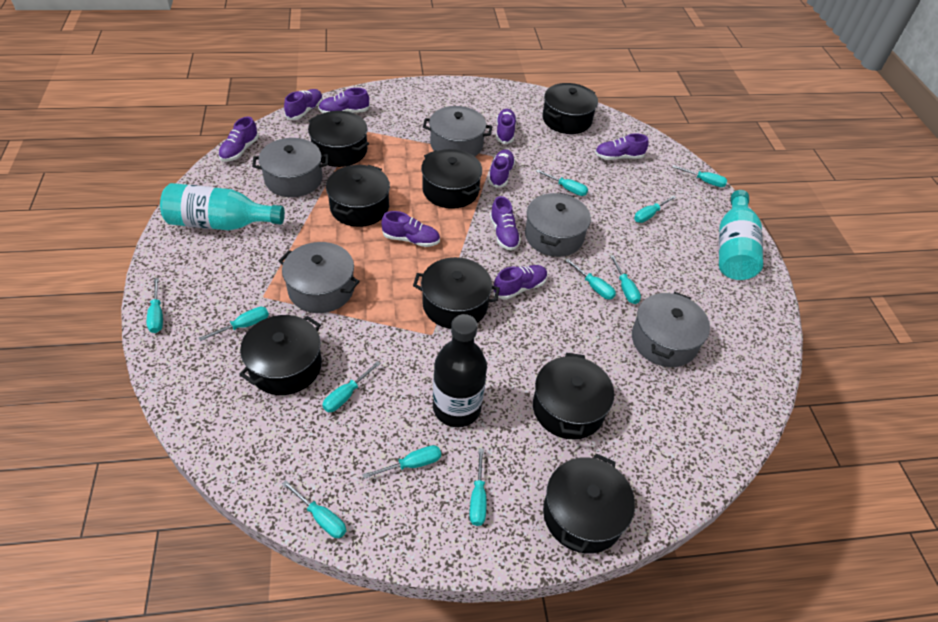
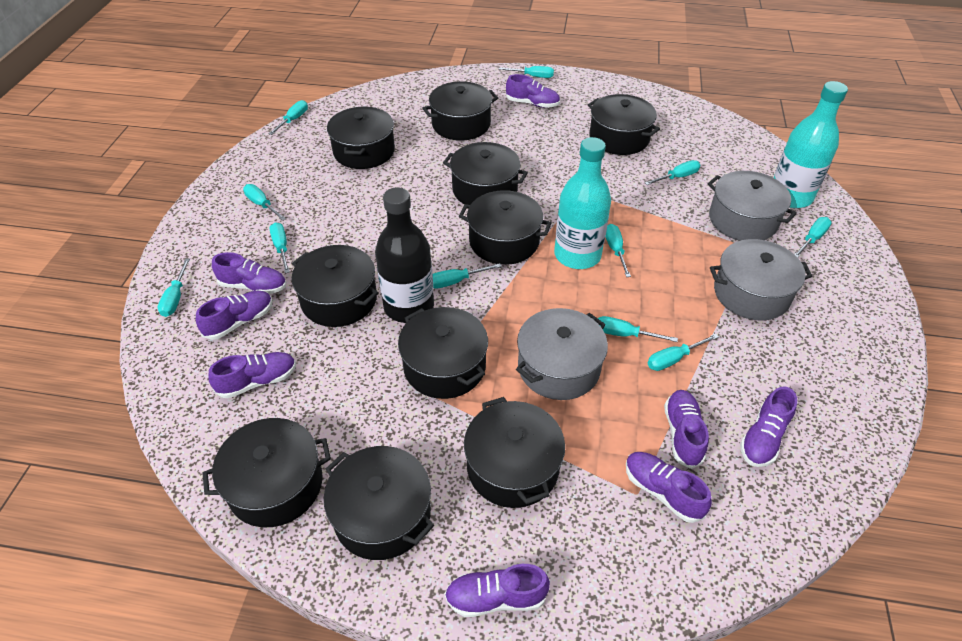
black pot: [239,315,322,395] [308,111,369,167] [326,165,390,227] [413,257,500,329] [421,149,482,209] [533,353,614,439] [542,83,598,134] [543,453,635,554] = 8 -> [203,418,331,527] [292,245,378,327] [324,446,434,560] [327,107,395,169] [398,307,488,399] [423,81,498,141] [443,142,528,205] [459,190,552,265] [464,397,565,508] [588,94,660,155] = 10
grey pot: [252,138,328,197] [279,242,360,313] [423,106,492,156] [525,193,591,257] [632,292,710,367] = 5 -> [516,308,608,400] [707,171,797,241] [710,239,812,320] = 3
purple shoe: [218,117,259,161] [284,89,323,120] [318,88,370,113] [382,211,440,247] [488,149,515,188] [490,196,521,251] [493,265,548,300] [496,109,517,144] [595,133,648,160] = 9 -> [196,290,273,340] [208,352,296,398] [212,252,286,294] [445,564,550,617] [506,74,560,108] [626,452,712,523] [664,390,709,469] [740,386,797,467] = 8

